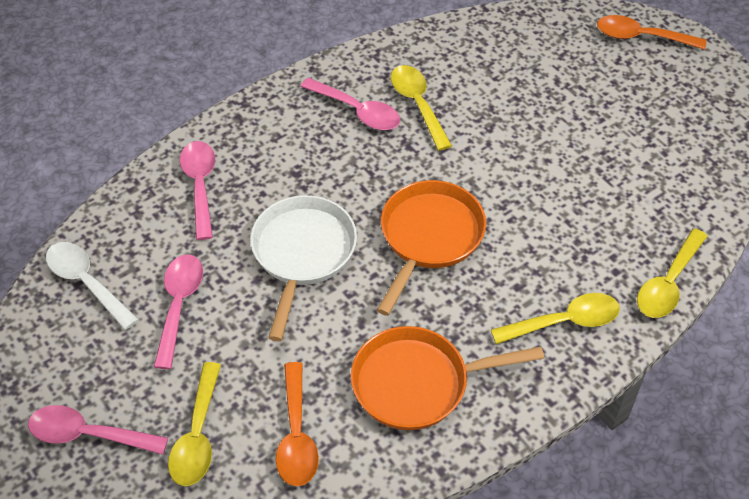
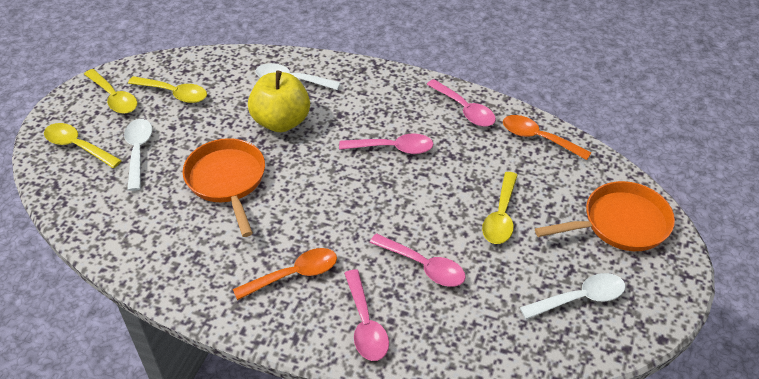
white pan: [250,195,357,341] = 1 -> none = 0
white spoon: [46,242,139,330] = 1 -> [124,119,152,191] [255,63,340,90] [520,273,626,319] = 3
yellow apple: none = 0 -> [248,71,310,132] = 1

